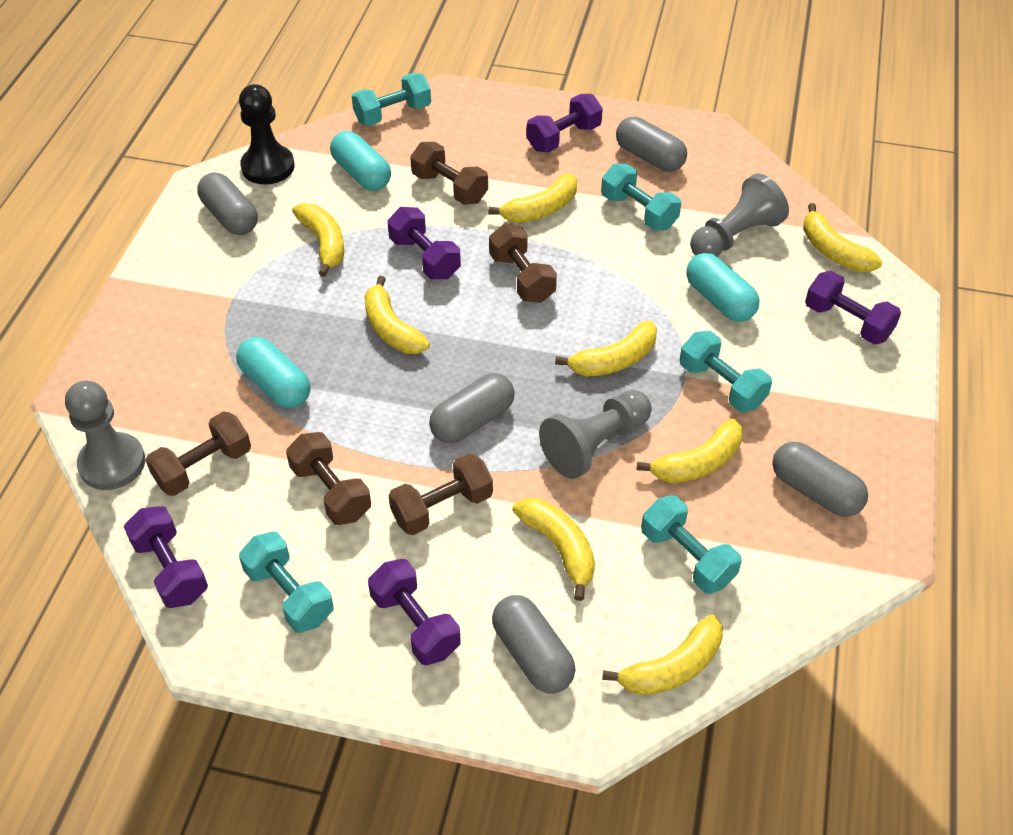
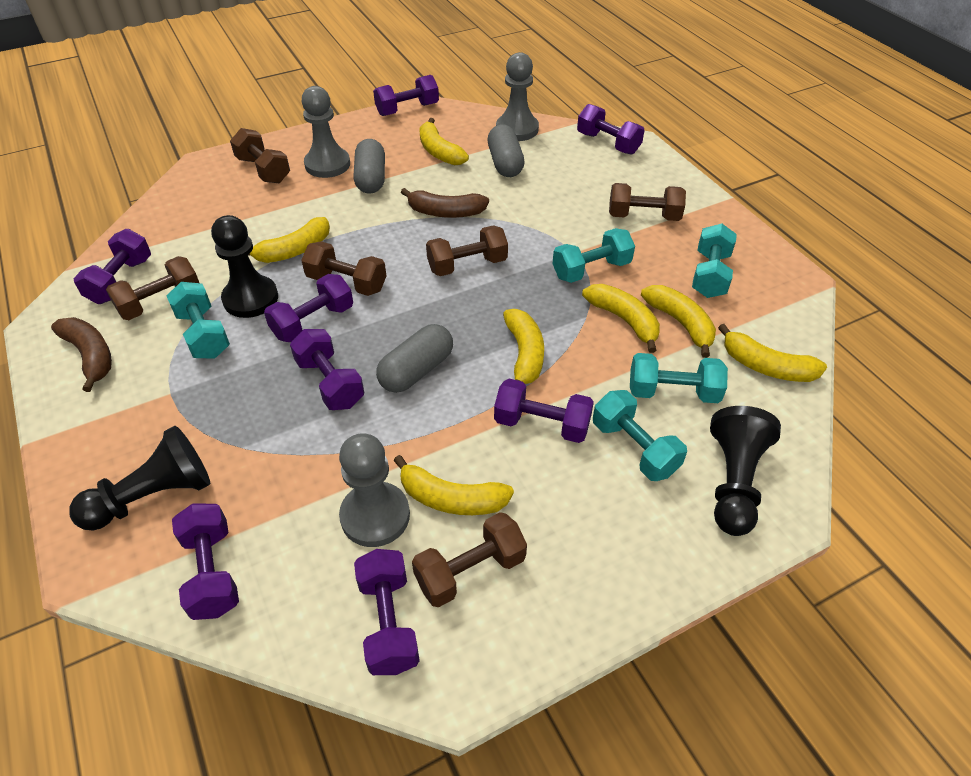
black pawn: [239,84,295,185] = 1 -> [69,426,210,531] [211,215,278,318] [710,406,781,536] = 3
brown banana: none = 0 -> [51,317,112,392] [401,188,489,218] = 2
brown dumbbell: [146,411,251,496] [286,432,371,525] [388,453,493,535] [410,142,488,205] [489,224,557,303] = 5 -> [106,256,199,320] [230,128,290,183] [301,241,386,296] [412,512,527,607] [426,225,508,276] [609,183,686,221] = 6
grey capsule: [197,173,258,235] [429,373,515,443] [492,595,575,694] [616,117,687,172] [772,442,868,517] = 5 -> [353,139,385,194] [376,324,453,393] [488,124,524,177] = 3
purple dumbbell: [124,506,208,608] [368,559,460,665] [387,207,461,279] [527,94,603,152] [805,271,901,344] = 5 -> [74,229,151,304] [172,503,239,620] [264,274,353,342] [290,329,364,410] [354,549,420,675] [373,75,439,116] [494,379,594,443] [577,104,645,155] = 8
turquoise capsule: [236,337,310,408] [330,131,391,191] [686,253,760,322] = 3 -> none = 0
yellow banana: [292,203,344,277] [364,276,430,354] [488,173,577,223] [512,498,595,601] [555,321,657,377] [602,614,723,695] [636,419,743,483] [803,203,882,272] = 8 -> [248,217,330,263] [394,455,514,515] [419,118,469,165] [503,309,544,384] [582,284,660,353] [641,285,716,358] [718,324,827,382] = 7

